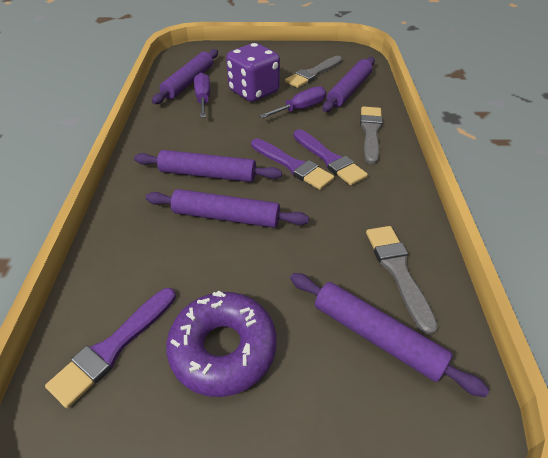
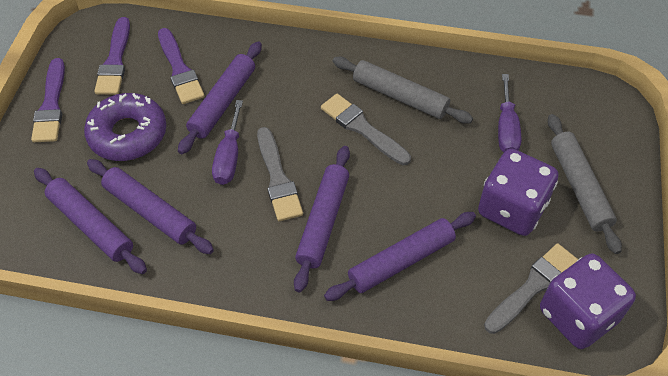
grey rolling pin: none = 0 -> [333,57,473,124] [548,114,622,254] = 2
purple dice: [226,43,280,102] = 1 -> [478,149,558,236] [540,253,636,349] = 2

